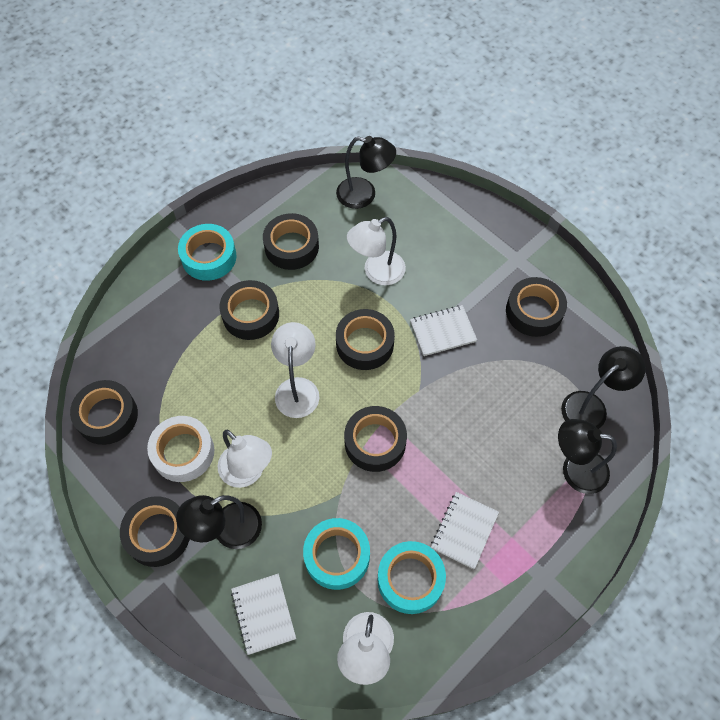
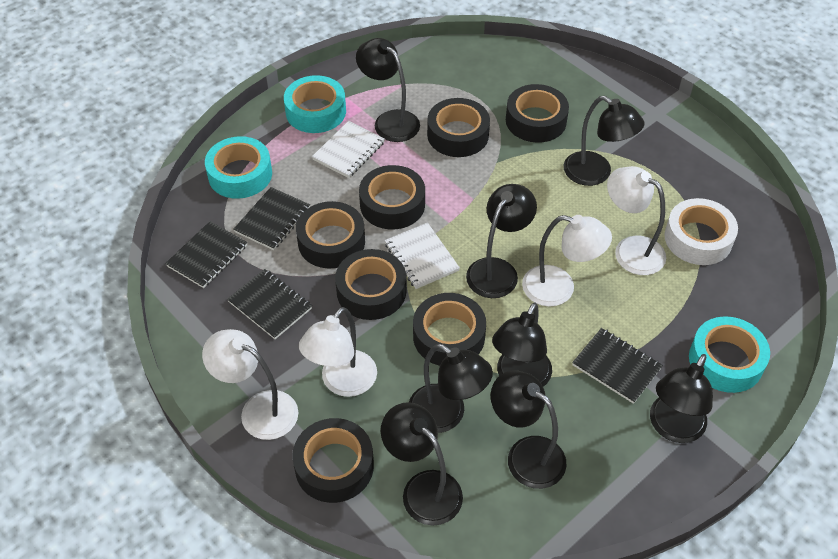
black lamp: [176,495,262,549] [336,136,396,209] [558,419,617,494] [561,346,646,429] = 4 -> [356,38,420,142] [381,402,463,526] [409,344,493,433] [466,184,537,298] [491,370,567,489] [492,302,552,387] [564,96,644,186] [650,354,713,443] = 8
black notebook: none = 0 -> [165,221,247,288] [227,269,312,339] [233,187,310,250] [572,328,663,404] = 4
white notebook: [231,574,296,655] [410,305,477,356] [431,492,499,569] = 3 -> [312,121,385,178] [384,222,460,289] = 2

